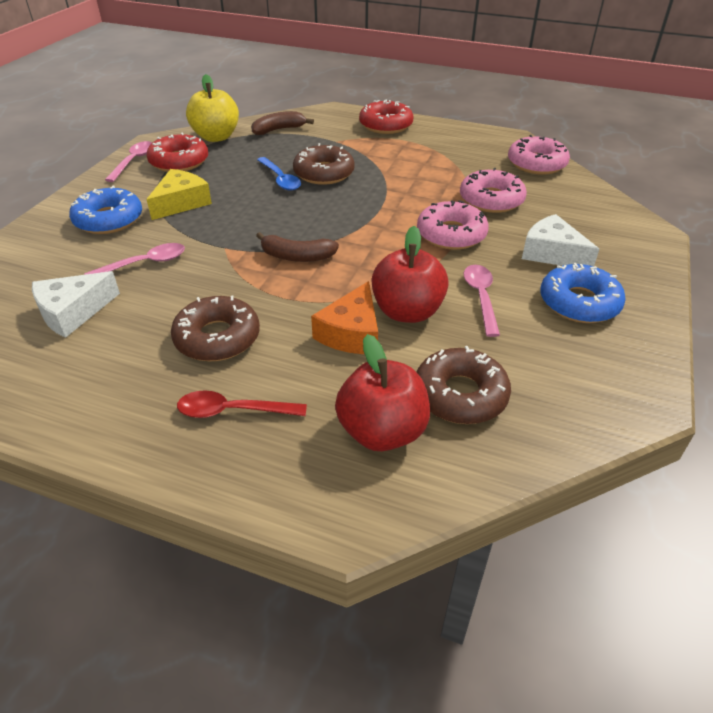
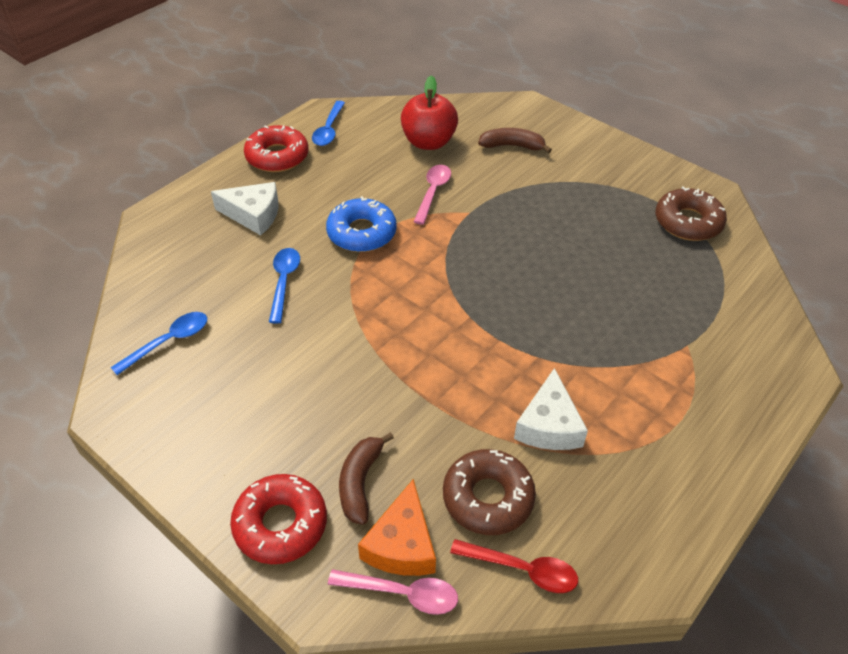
blue donut: [69,186,142,234] [540,263,626,323] = 2 -> [326,196,397,252] = 1
blue spoon: [257,157,301,191] = 1 -> [111,312,207,375] [269,248,300,324] [312,101,345,146] = 3
brown donut: [171,296,260,361] [293,143,355,185] [417,346,511,424] = 3 -> [443,449,536,535] [655,187,727,241] = 2
pink donut: [417,200,489,250] [460,168,527,213] [508,135,570,175] = 3 -> none = 0
pink spoon: [84,243,185,275] [105,141,152,182] [464,265,500,337] = 3 -> [328,569,458,615] [413,165,451,225] = 2
red apple: [335,334,430,451] [372,226,449,323] = 2 -> [401,75,458,150] = 1
yellow apple: [186,74,239,142] = 1 -> none = 0
yellow cheese: [146,169,212,220] = 1 -> none = 0

